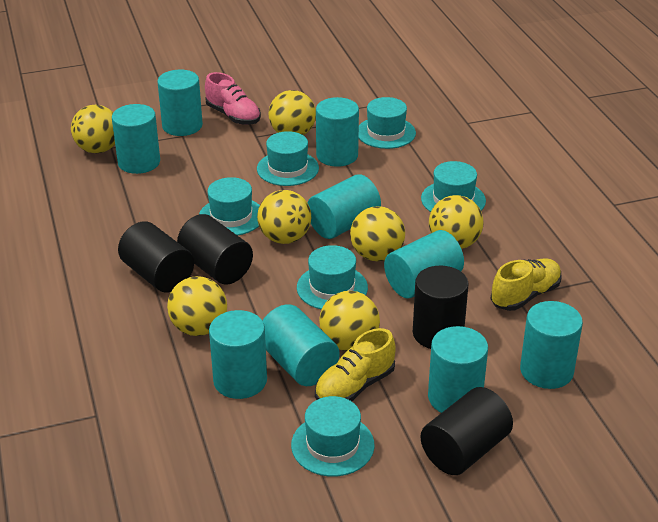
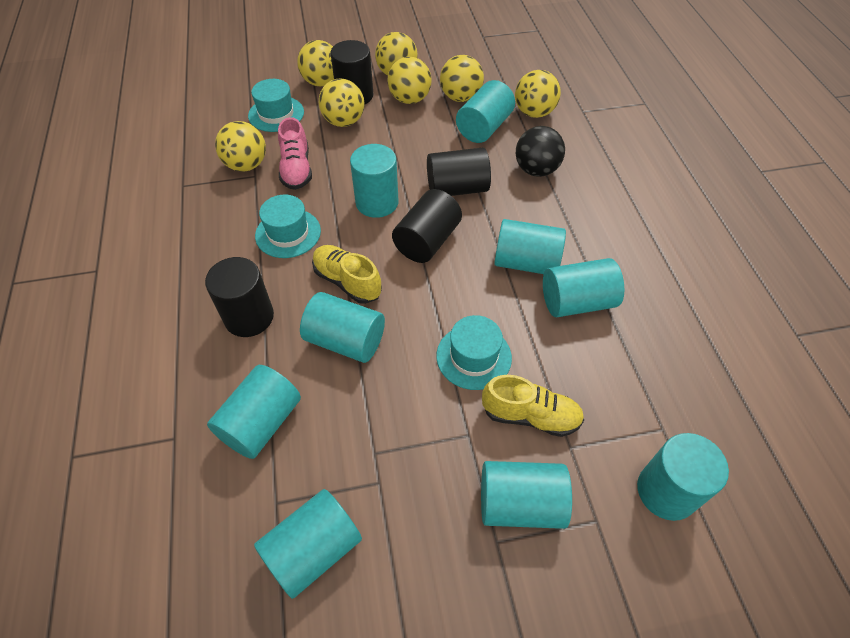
black ball: none = 0 -> [516,126,565,177] = 1
turquoise hat: [199,177,260,236] [257,131,319,186] [291,396,375,477] [297,245,368,310] [359,97,416,149] [421,161,486,212] = 6 -> [248,79,304,132] [255,195,321,258] [436,315,512,390] = 3

